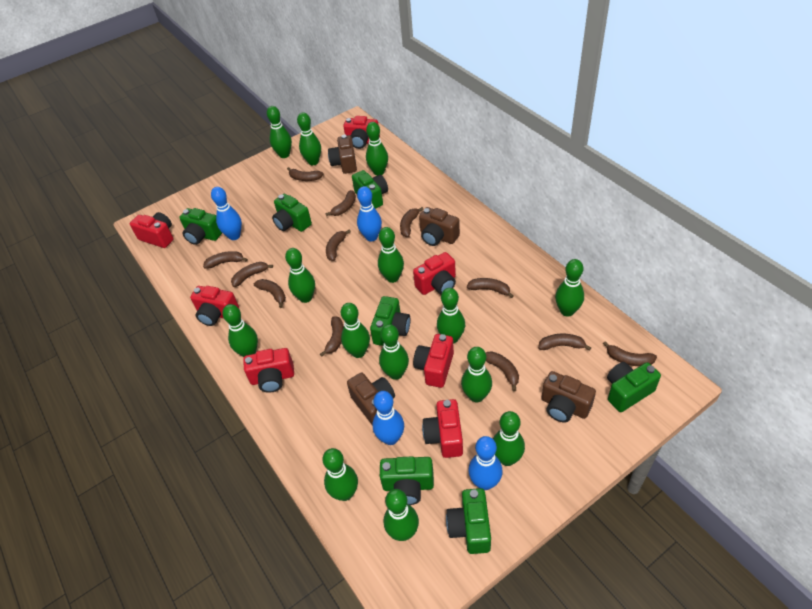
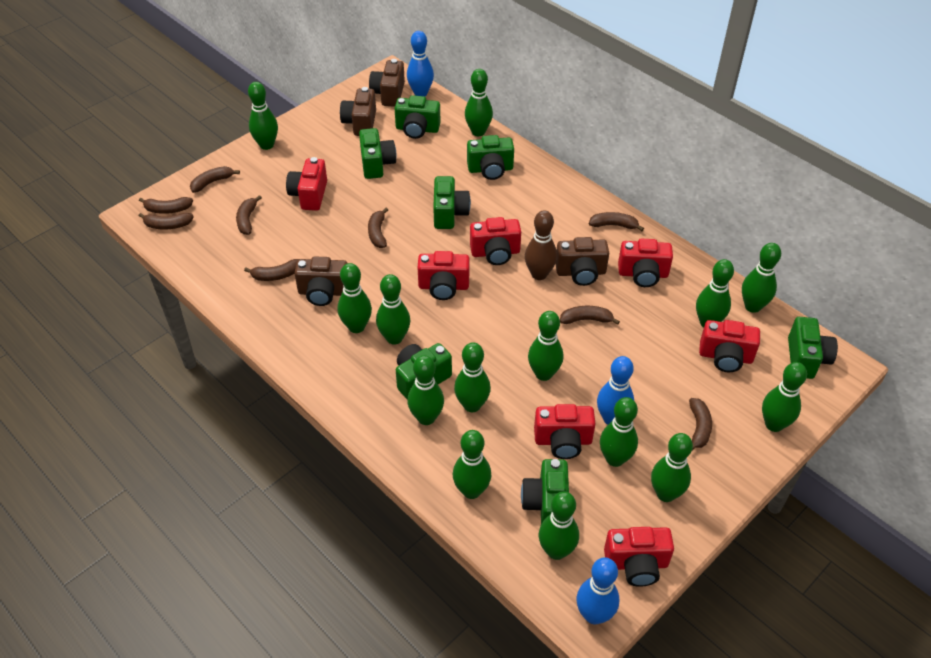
blue bowling pin: [211,187,242,240] [357,186,382,241] [373,391,404,445] [468,436,503,490] = 4 -> [407,31,434,97] [577,557,619,625] [597,356,634,425] = 3
brown banana: [203,251,248,268] [231,262,273,287] [254,279,286,308] [287,167,323,181] [320,316,344,357] [326,190,356,216] [326,229,351,261] [400,207,424,237] [467,278,513,298] [486,351,519,391] [538,334,591,351] [603,341,657,366] = 12 -> [139,197,193,214] [139,213,194,230] [190,166,240,193] [236,195,262,235] [244,259,298,281] [368,208,388,248] [560,306,620,325] [589,212,644,231] [689,398,712,451] = 9
brown bowling pin: none = 0 -> [525,210,557,280] = 1

